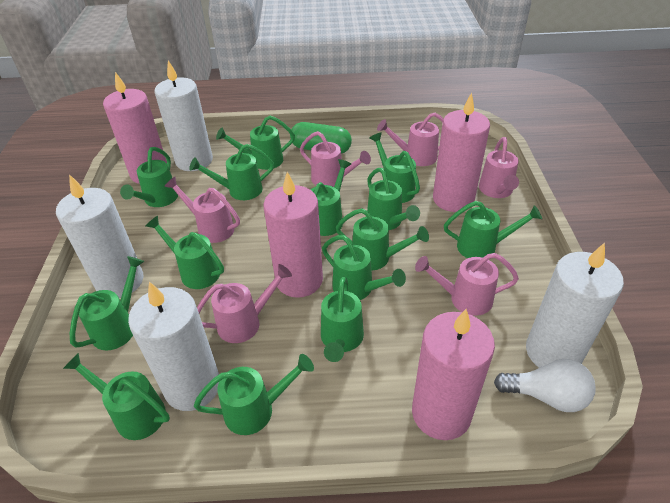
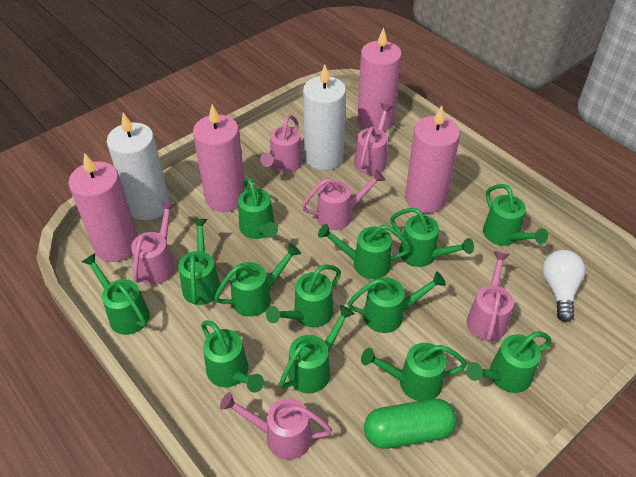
green watering can: [63,353,170,440] [70,256,145,350] [120,147,178,207] [146,216,224,289] [189,144,274,200] [194,354,314,435] [216,116,295,170] [311,159,351,236] [321,277,364,362] [322,235,406,300] [336,208,429,271] [367,168,420,230] [370,132,420,203] [444,201,542,258] = 14 -> [81,253,150,335] [179,219,221,305] [201,320,264,393] [214,243,301,317] [238,177,278,239] [266,265,341,327] [279,305,355,393] [318,224,411,279] [347,271,446,333] [361,343,467,401] [390,208,474,267] [466,331,551,393] [483,184,548,246] = 13
white candle: [56,174,144,298] [128,282,219,411] [155,60,213,171] [526,243,624,368] = 4 -> [107,113,170,220] [303,64,346,170] = 2

